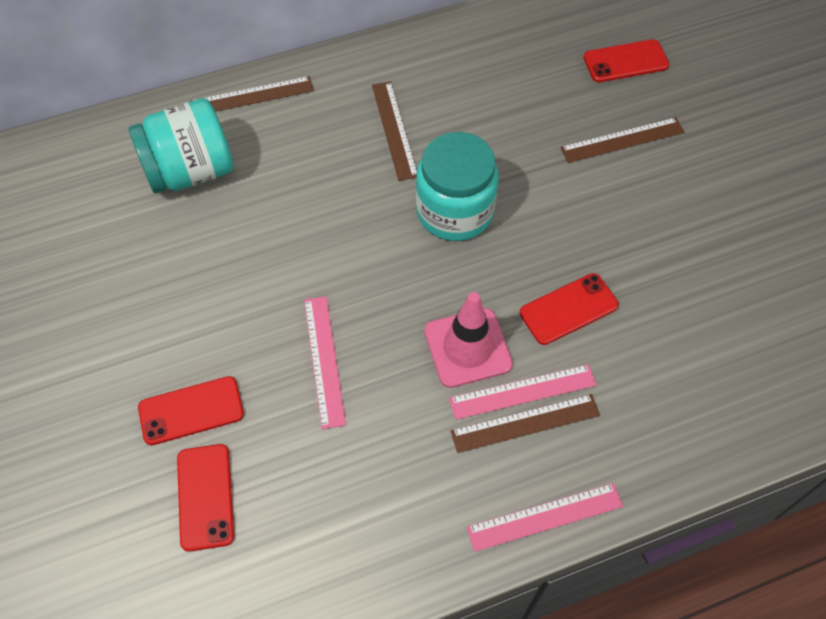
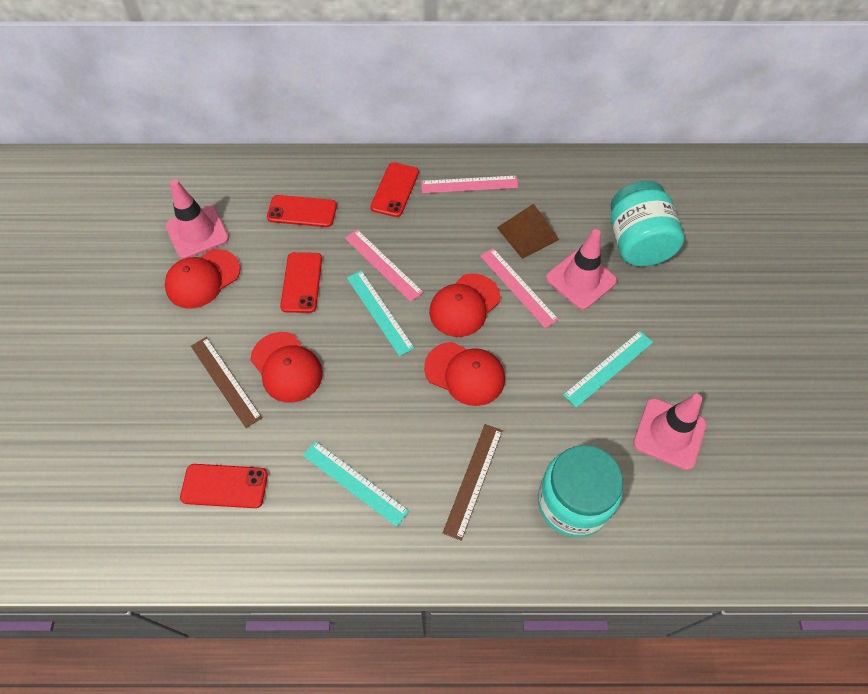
brown pyramid: none = 0 -> [497,203,559,259] = 1
brown ruler: [190,76,314,112] [372,81,417,181] [451,394,600,453] [561,117,685,163] = 4 -> [191,337,262,428] [443,424,503,541] = 2
pink traffic cone: [424,292,513,388] = 1 -> [165,180,229,259] [546,229,617,310] [633,394,707,470] = 3
red cap: none = 0 -> [165,249,240,309] [251,332,323,403] [424,342,505,406] [429,274,500,337] = 4
turquoise ruler: none = 0 -> [303,441,409,527] [347,270,415,356] [563,331,653,408] = 3

